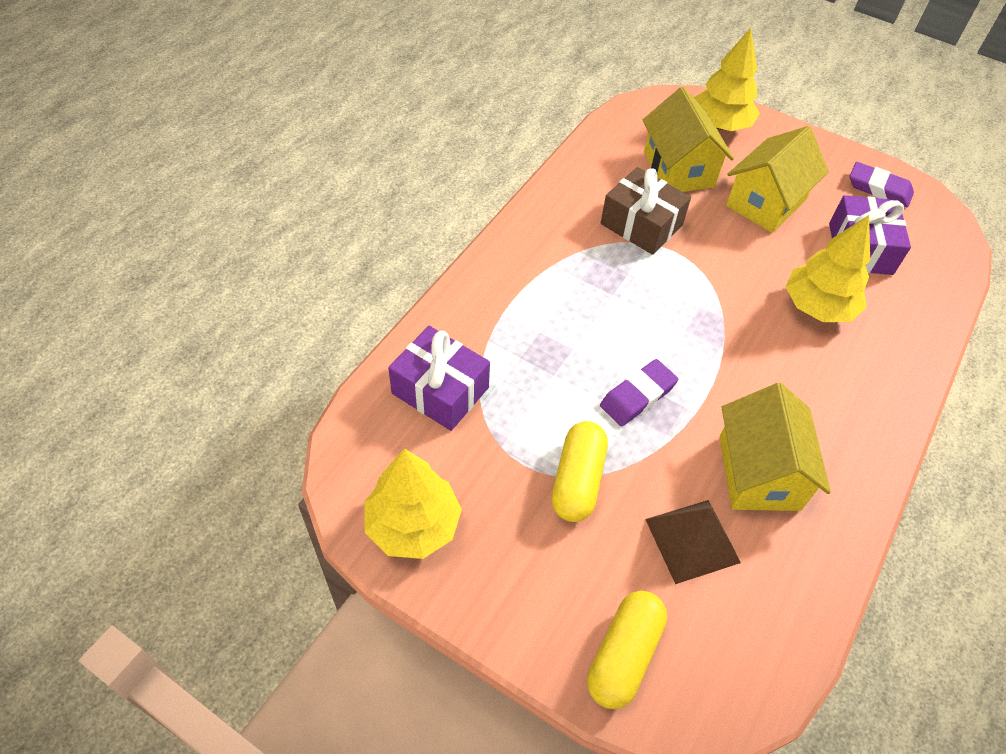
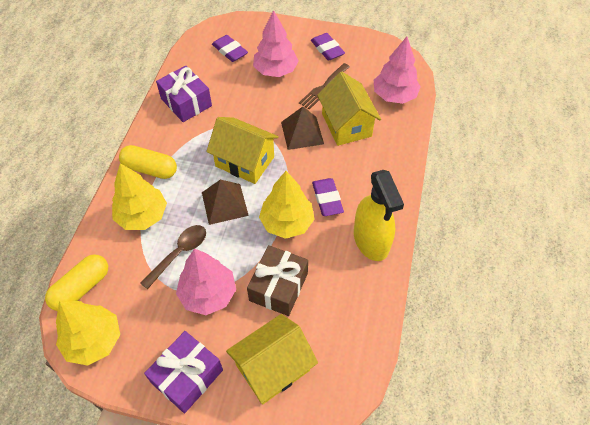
brown fork: none = 0 -> [299,63,350,110] = 1
brown pyramid: [645,500,741,584] = 1 -> [202,180,249,225] [281,107,324,150] = 2
brown spoon: none = 0 -> [140,225,206,289] = 1
pink tree: none = 0 -> [176,249,236,315] [253,10,299,77] [374,37,421,104] = 3
purple eraser: [600,359,678,426] [850,162,914,207] = 2 -> [212,35,248,62] [311,33,345,61] [312,178,344,216] = 3
yellow spray bottle: none = 0 -> [354,170,404,261] = 1

